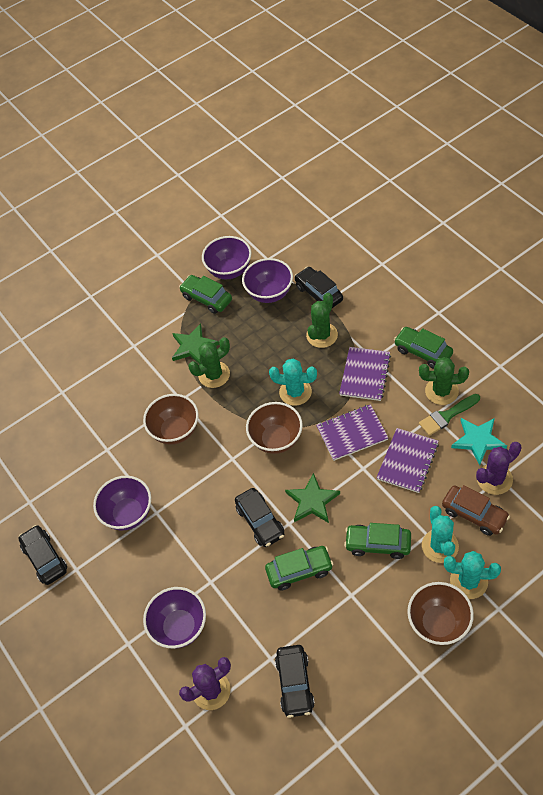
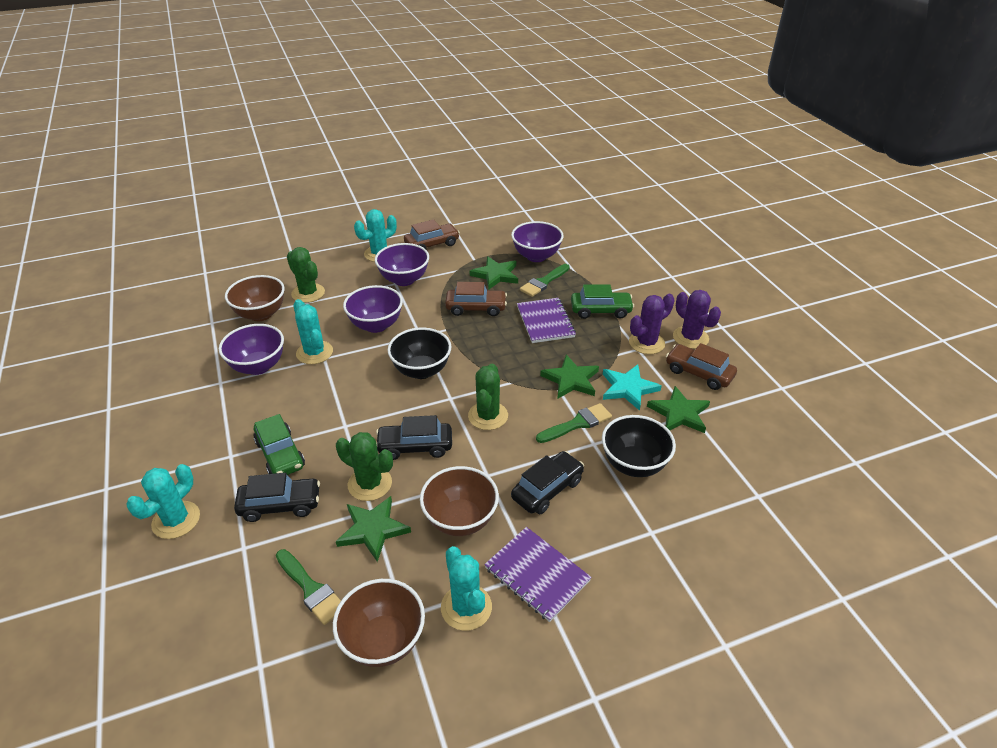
black bowl: none = 0 -> [387,328,451,379] [602,415,676,477] = 2
black car: [19,525,67,585] [235,488,285,547] [275,645,315,718] [294,266,343,308] = 4 -> [234,473,320,522] [376,415,452,460] [511,451,584,514] = 3
brown car: [442,485,510,536] = 1 -> [404,219,460,249] [445,282,507,316] [666,343,737,390] = 3
green brush: [419,394,480,436] = 1 -> [276,549,341,625] [520,264,570,297] [536,403,612,443] = 3
green car: [179,275,232,314] [265,546,334,590] [344,523,411,559] [394,327,453,369] = 4 -> [253,414,305,475] [571,284,634,319] = 2
green star: [172,323,219,364] [285,473,340,523] = 2 -> [336,496,411,562] [470,256,518,290] [540,355,599,399] [647,386,710,433] = 4
purple notebook: [316,404,388,461] [339,347,391,401] [376,428,439,493] = 3 -> [484,527,592,622] [517,298,576,343] = 2
turquoise cactus: [269,359,317,406] [422,506,459,563] [444,551,501,599] = 3 -> [126,464,200,539] [293,299,333,364] [354,209,397,262] [441,546,492,631] = 4

